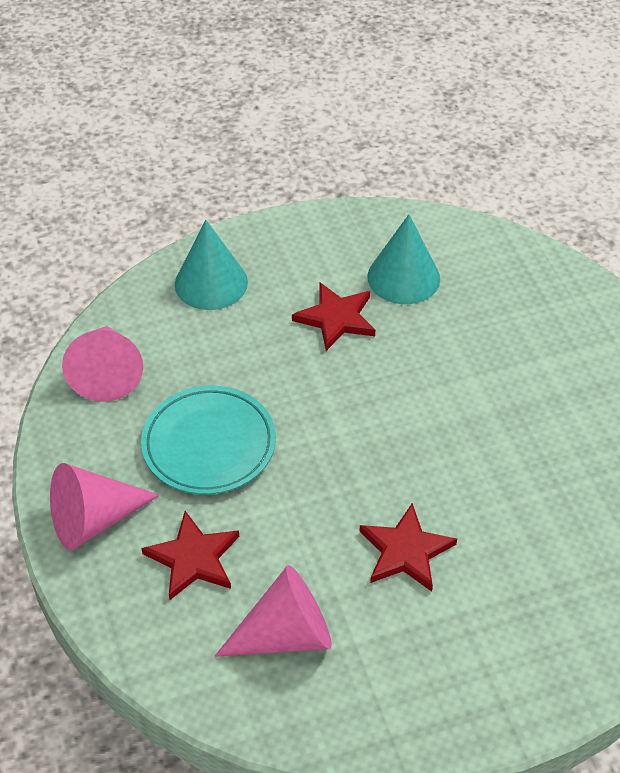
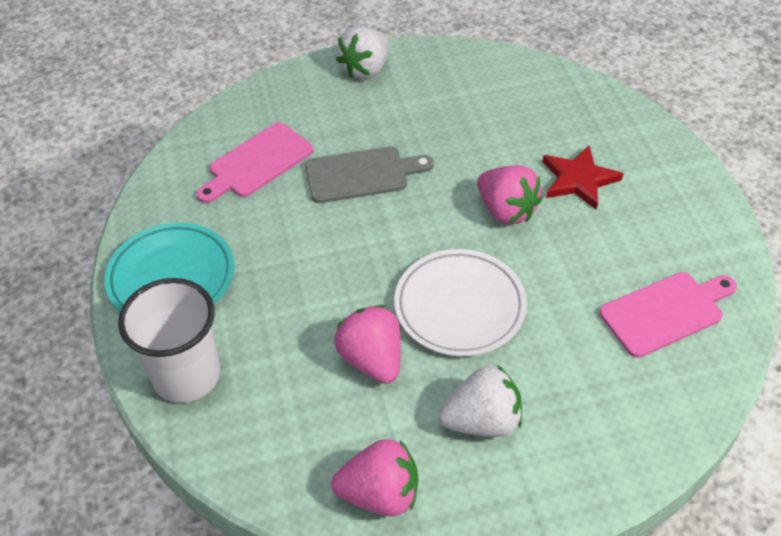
grey cutting board: none = 0 -> [305,146,434,203] = 1
pink cone: [50,463,160,550] [62,326,143,402] [215,565,332,657] = 3 -> none = 0
pink cutting board: none = 0 -> [196,122,313,203] [599,272,737,358] = 2
pink strawberry: none = 0 -> [331,439,418,516] [334,305,401,384] [477,165,542,225] = 3
red star: [142,511,239,600] [292,283,375,351] [359,503,457,592] = 3 -> [542,145,623,210] = 1
turquoise cone: [175,220,248,310] [367,214,440,304] = 2 -> none = 0
white cup: none = 0 -> [118,278,220,403] = 1
white plate: none = 0 -> [394,249,527,356] = 1
white strawberry: none = 0 -> [336,26,389,79] [439,365,522,437] = 2

